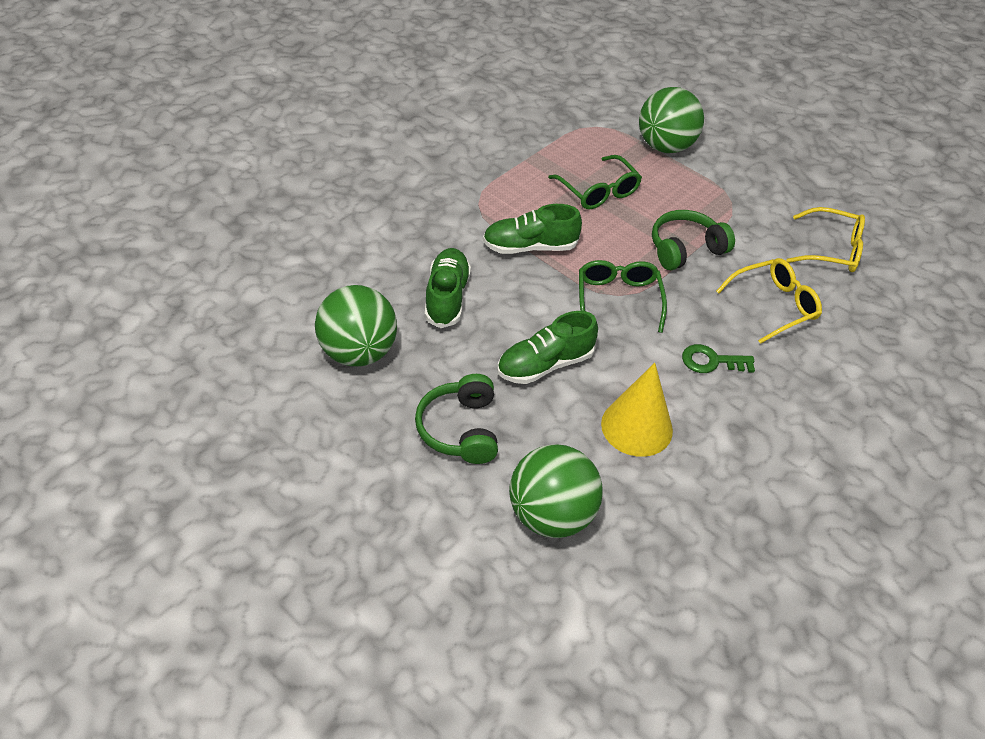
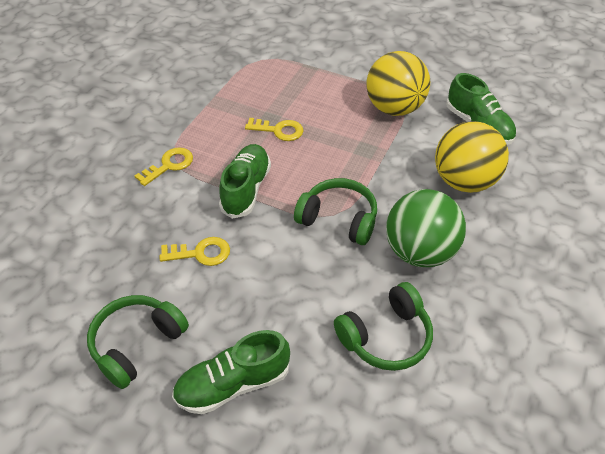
green ball: [315,285,397,366] [509,444,603,538] [639,87,704,153] = 3 -> [386,189,466,267] = 1
green glasses: [548,155,642,209] [579,260,667,333] = 2 -> none = 0
green headphones: [415,374,498,464] [652,210,735,270] = 2 -> [87,295,189,389] [294,178,377,245] [334,282,433,371] = 3
green key: [682,344,755,373] = 1 -> none = 0
yellow ball: none = 0 -> [367,51,430,116] [435,121,509,193] = 2
yellow cone: [601,363,673,457] = 1 -> none = 0
yellow glasses: [716,258,822,344] [786,207,865,272] = 2 -> none = 0
yellow key: none = 0 -> [135,147,193,186] [160,237,230,266] [245,118,304,141] = 3

